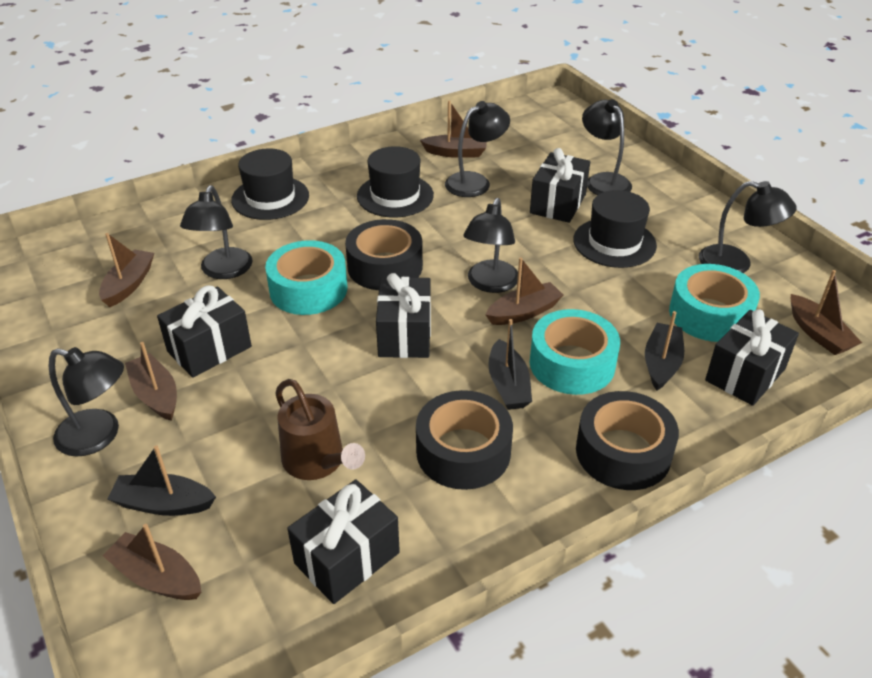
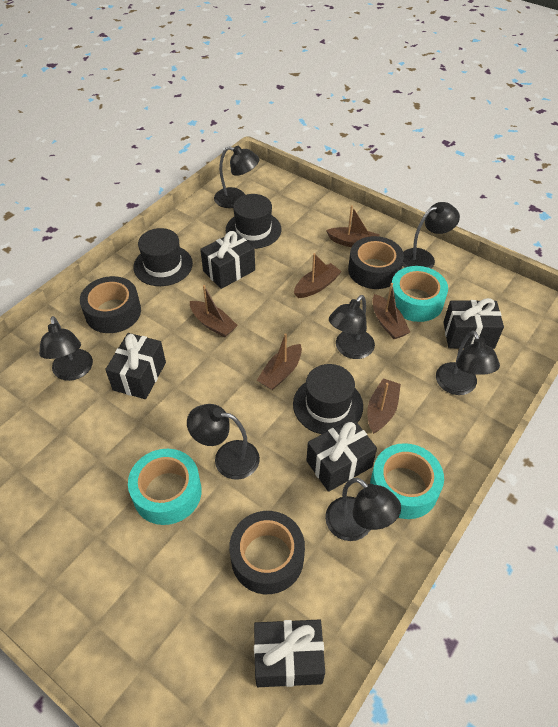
black boat: [107,445,216,516] [488,319,532,410] [645,311,684,391] = 3 -> none = 0
black lamp: [49,347,124,457] [180,185,253,279] [445,101,510,197] [463,198,518,293] [582,99,632,195] [699,181,797,273] = 6 -> [39,316,93,381] [187,404,260,480] [214,146,260,208] [325,478,401,541] [329,295,375,359] [402,202,460,268] [436,331,500,395] = 7
brown watering can: [275,379,365,480] = 1 -> none = 0

